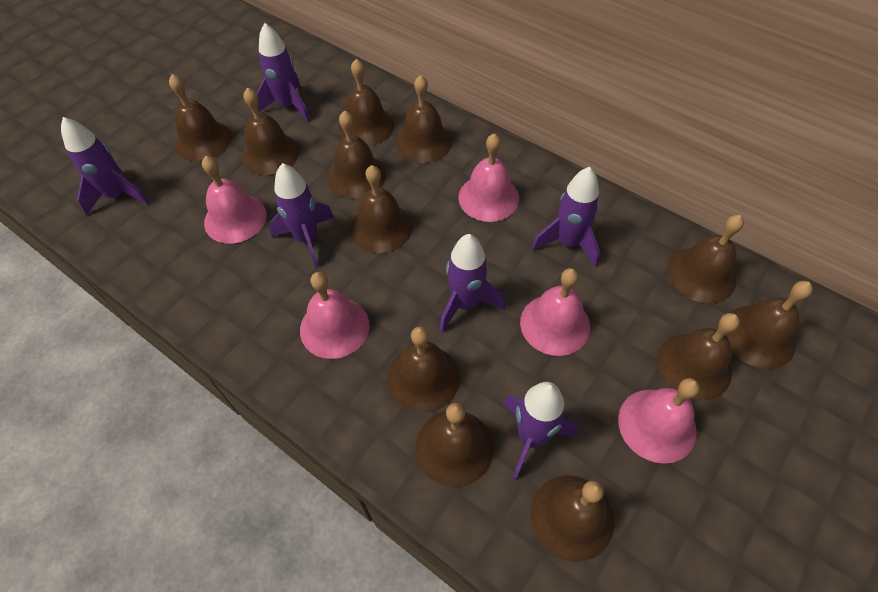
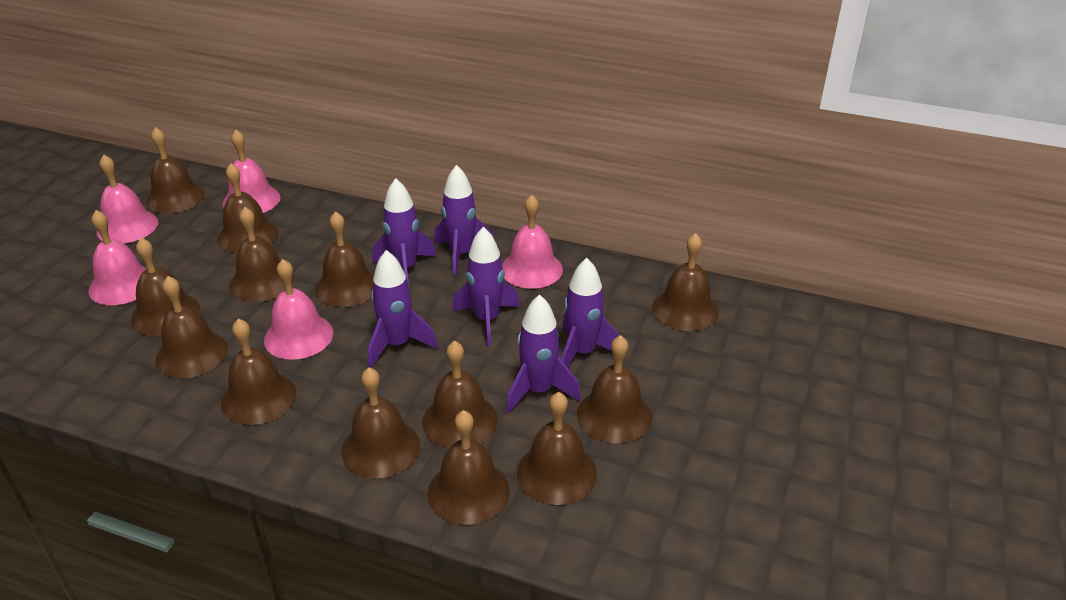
brown bell: [169,74,232,161] [241,88,299,175] [327,110,386,199] [339,59,394,146] [350,165,412,253] [387,326,460,413] [395,75,452,163] [416,403,494,487] [531,475,614,562] [657,313,740,400] [668,215,744,303] [726,281,813,369] = 12 -> [131,238,200,336] [146,127,205,214] [155,276,228,378] [217,163,278,253] [221,318,296,425] [229,207,294,302] [315,211,374,307] [341,367,420,478] [422,341,498,448] [428,410,510,525] [517,392,597,505] [577,335,652,443] [653,233,719,331] = 13

